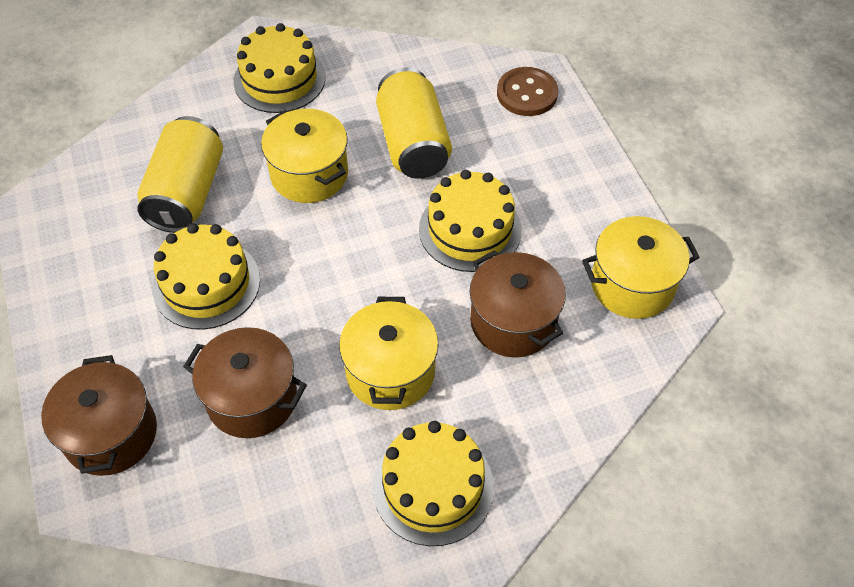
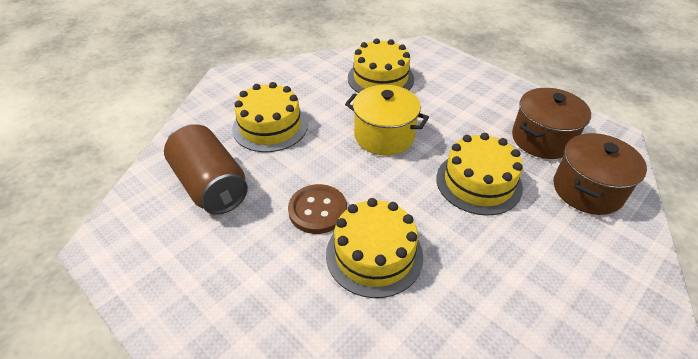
brown can: none = 0 -> [164,124,248,215] = 1
brown pot: [41,355,157,476] [183,327,307,438] [470,250,566,358] = 3 -> [512,88,591,159] [554,133,647,215] = 2
yellow can: [137,116,223,233] [376,68,452,179] = 2 -> none = 0
yellow pot: [261,109,348,203] [339,297,439,410] [582,216,700,319] = 3 -> [345,85,429,155] = 1

